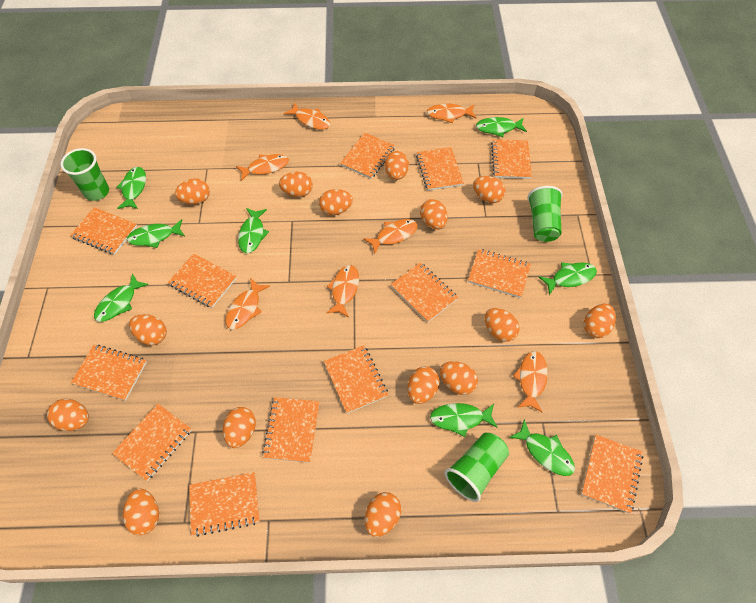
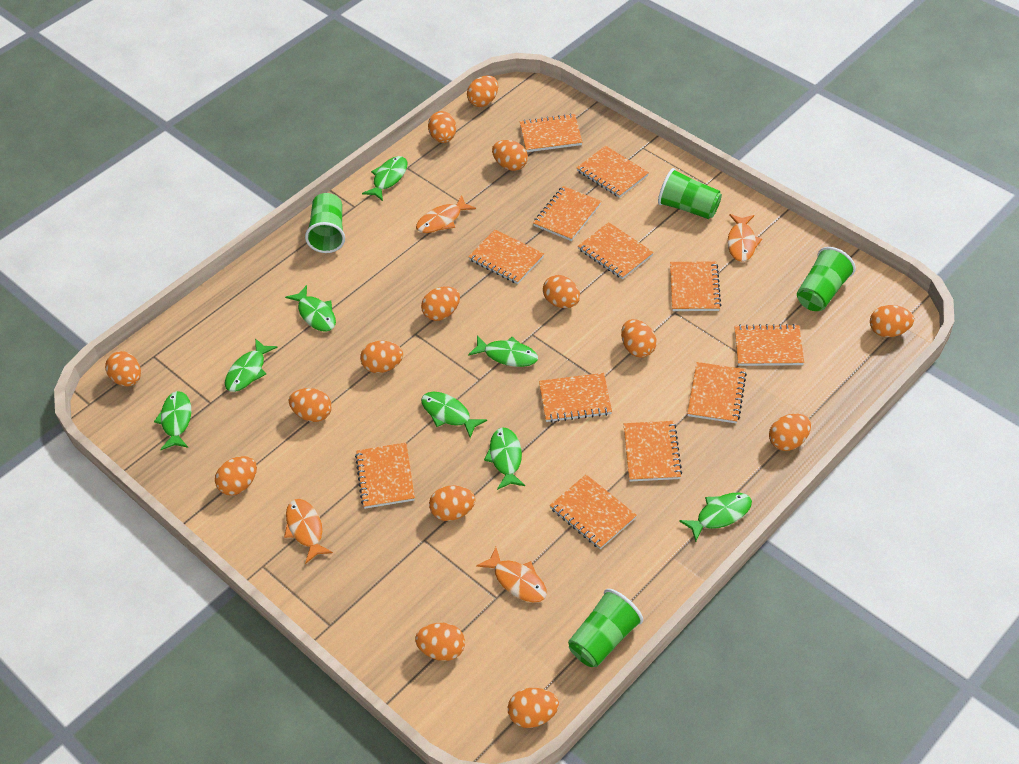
green cup: [60,148,109,201] [444,433,509,502] [528,186,562,242] = 3 -> [305,193,345,253] [568,589,643,667] [658,168,722,219] [797,247,856,311] = 4
orange fish: [225,278,270,330] [236,154,289,181] [284,103,331,130] [326,265,359,317] [363,219,418,254] [427,104,477,123] [513,351,548,413] = 7 -> [284,499,333,564] [416,195,476,233] [476,547,547,602] [727,214,762,262] = 4
orange notebook: [70,207,137,255] [71,345,147,401] [112,404,192,481] [168,253,237,308] [189,472,260,537] [262,397,319,463] [324,345,388,414] [340,133,395,179] [390,262,458,323] [416,147,464,191] [468,249,531,298] [491,139,532,179] [581,435,643,513] = 13 -> [355,442,415,509] [468,229,544,284] [520,114,582,152] [533,186,601,241] [539,373,612,422] [550,474,637,549] [576,146,649,198] [578,222,654,279] [624,421,682,482] [670,262,721,311] [687,362,747,423] [734,324,804,366] = 12

